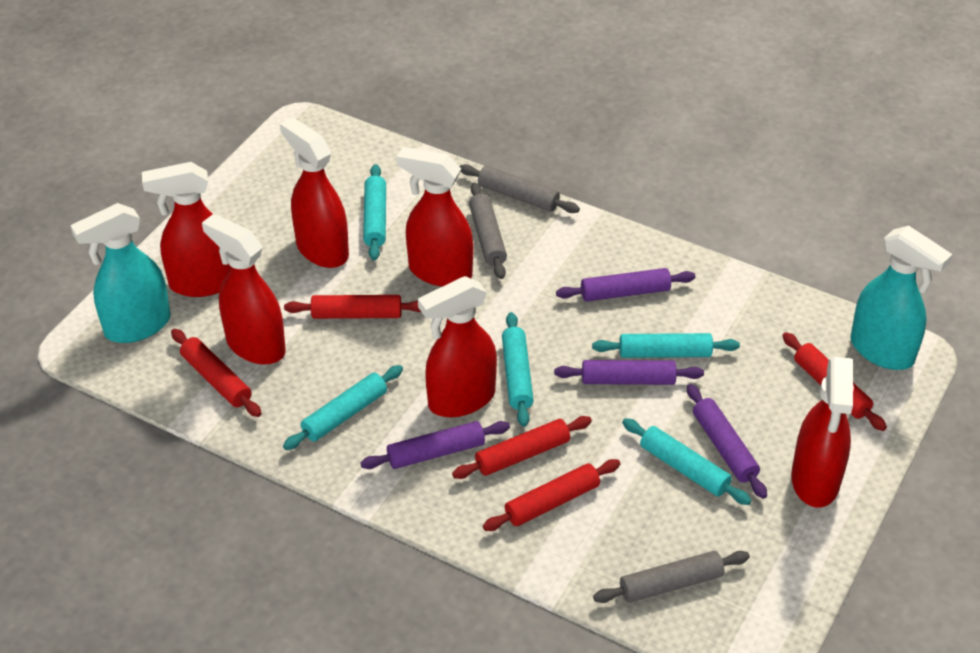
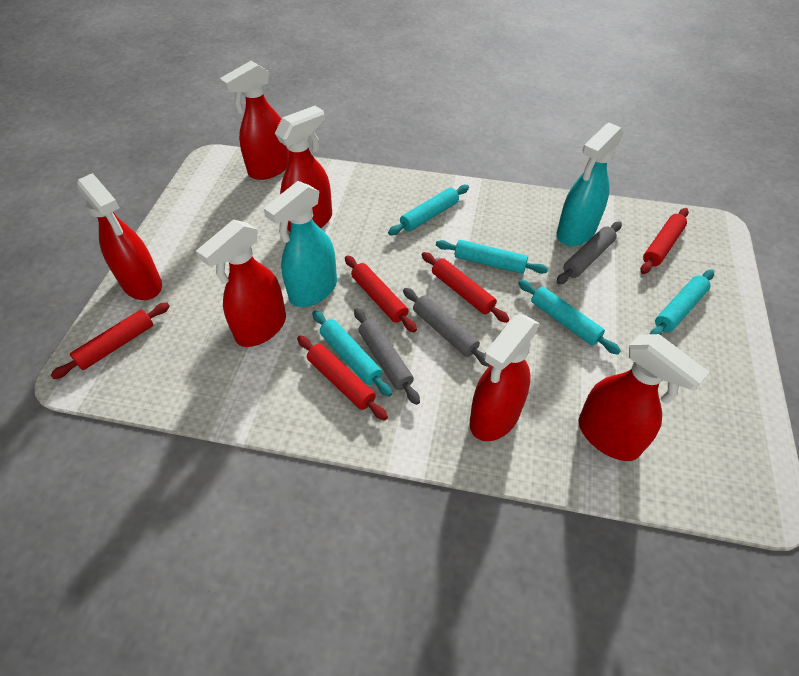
purple rolling pin: [360,421,510,469] [554,360,704,385] [556,268,696,302] [687,384,767,499] = 4 -> none = 0

